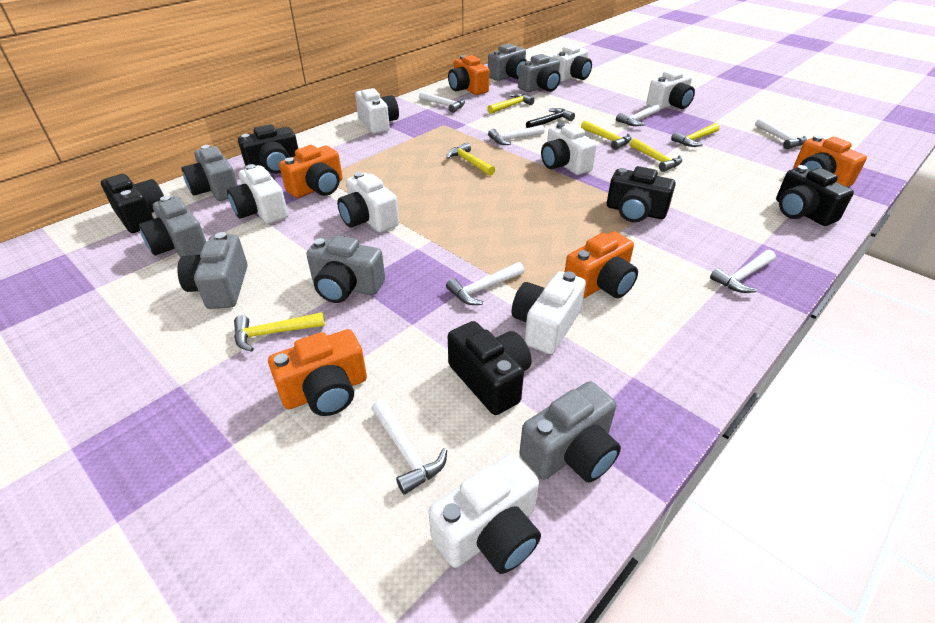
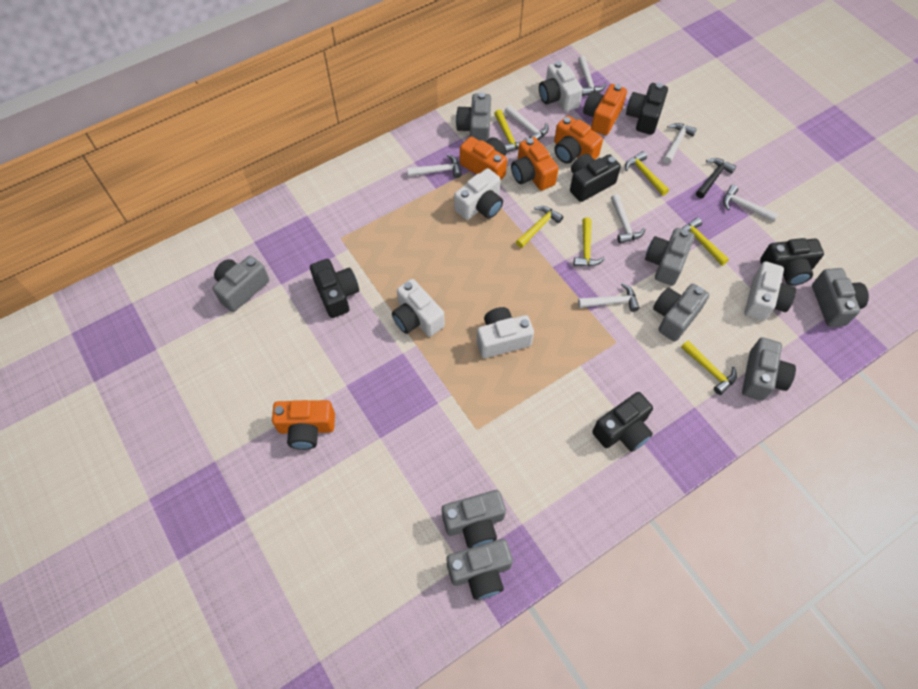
grey camera: [139,196,206,257] [177,232,248,309] [182,145,238,201] [306,235,385,303] [488,44,527,81] [518,54,561,92] [520,381,621,482] = 7 -> [213,256,269,312] [442,490,506,548] [447,539,513,600] [456,92,491,142] [645,228,695,286] [653,284,709,342] [742,337,796,401] [812,268,869,327] = 8
white camera: [227,164,288,224] [337,172,399,232] [355,88,399,134] [429,453,541,574] [512,271,586,354] [541,123,597,175] [553,44,592,82] [646,69,695,110] = 8 -> [392,279,445,337] [454,168,503,220] [477,307,534,358] [539,61,583,112] [745,261,796,321] = 5

